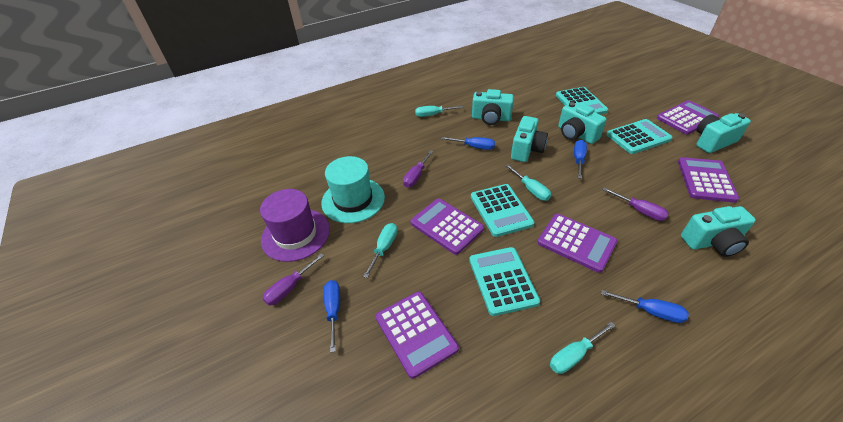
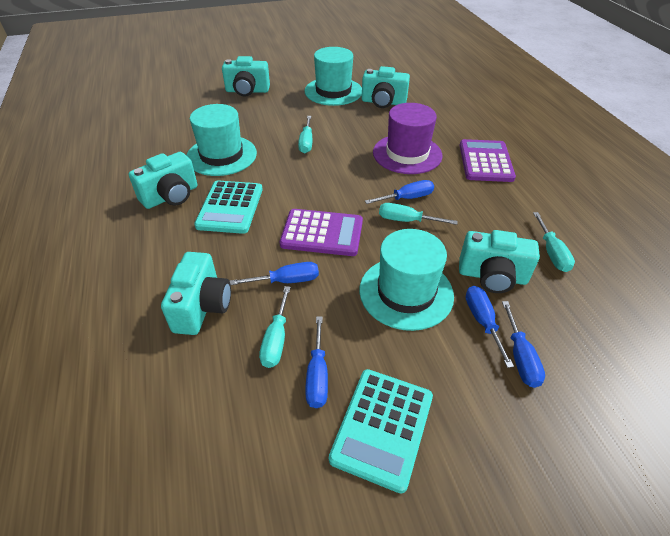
blue screwdriver: [324,280,340,352] [442,137,495,150] [574,140,587,179] [601,290,689,323] = 4 -> [230,262,319,285] [305,316,328,408] [365,180,434,204] [466,286,514,368] [502,301,545,388] = 5
purple calculator: [376,292,459,379] [411,198,484,255] [537,214,618,273] [657,100,719,135] [678,157,739,203] = 5 -> [280,209,363,256] [459,139,516,182] = 2
purple screwdriver: [263,253,324,305] [403,150,433,188] [602,188,669,221] = 3 -> none = 0
turquoise calculator: [469,247,540,316] [471,184,535,237] [556,87,608,114] [607,119,673,154] = 4 -> [194,180,263,234] [329,369,433,493] = 2
turquoise hat: [321,156,385,223] = 1 -> [186,104,257,176] [305,47,362,106] [359,229,454,331] = 3

